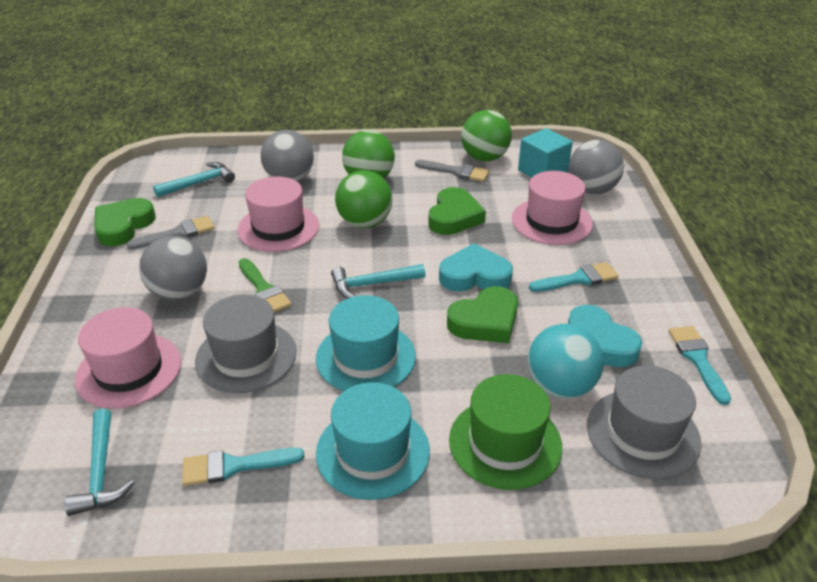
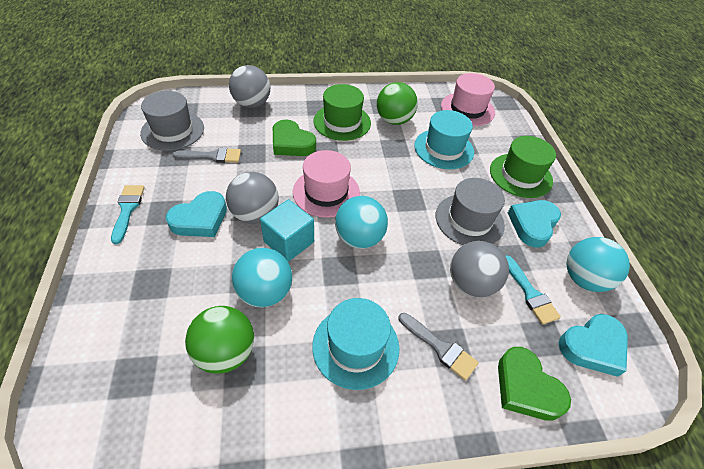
green ball: [335,170,393,228] [342,130,395,178] [461,110,512,161] = 3 -> [185,306,254,374] [377,82,418,125] = 2
green brush: [239,258,292,312] = 1 -> none = 0
green hat: [449,374,562,490] = 1 -> [313,84,371,141] [490,136,556,198] = 2
green heart: [94,198,156,247] [428,187,486,235] [447,286,518,343] = 3 -> [273,119,316,156] [498,347,571,421] = 2
pink hat: [75,307,181,409] [237,177,319,252] [512,171,593,245] = 3 -> [293,150,360,218] [441,73,495,126] = 2
turquoise ball: [527,324,604,399] = 1 -> [232,248,292,307] [335,196,388,249] [566,237,630,292] = 3
turquoise brush: [182,448,305,486] [529,262,619,292] [668,326,731,405] = 3 -> [111,185,145,244] [506,255,561,325] = 2
turquoise hammer: [65,409,134,516] [153,162,235,197] [331,264,425,299] = 3 -> none = 0
turquoise heart: [439,243,513,292] [568,305,642,367] = 2 -> [166,191,227,237] [508,200,561,248] [559,314,628,377] = 3

